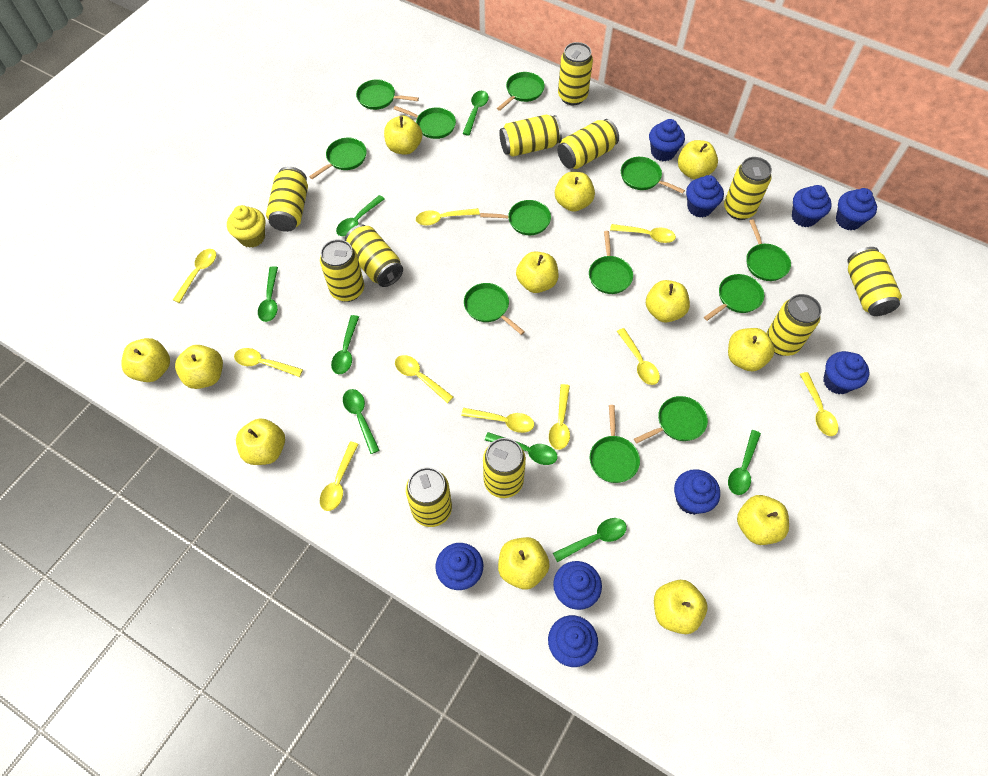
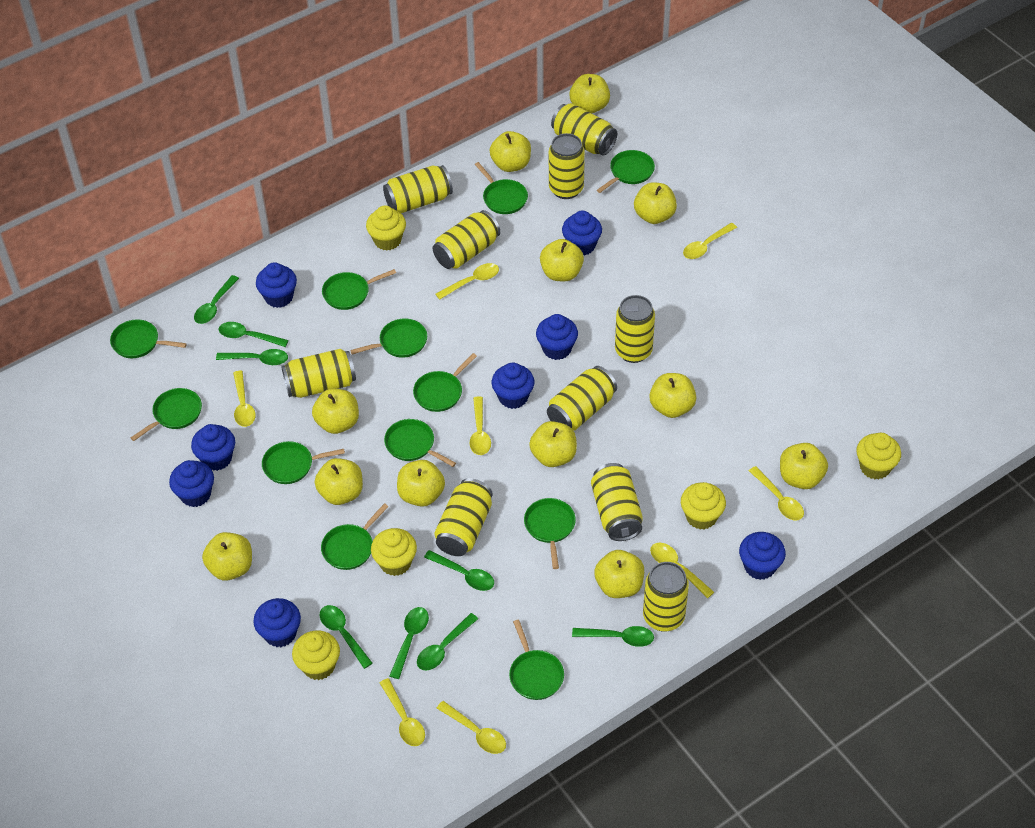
blue cupcake: [435,543,483,590] [548,615,598,667] [553,561,602,610] [649,119,685,161] [674,469,720,515] [686,175,724,218] [792,185,832,227] [823,351,869,394] [836,188,877,230] = 9 -> [169,460,214,507] [191,424,235,471] [253,598,301,647] [256,262,297,308] [492,363,534,409] [536,314,578,360] [562,211,602,255] [739,532,786,580] = 8
yellow can: [266,167,308,232] [320,239,364,302] [345,224,403,287] [406,467,452,527] [483,438,526,498] [499,115,562,157] [558,42,593,105] [558,119,619,169] [724,157,772,220] [766,294,822,356] [847,247,902,316] = 11 -> [281,349,356,398] [383,165,453,213] [433,210,500,269] [434,478,493,556] [547,366,617,431] [549,133,585,199] [551,103,617,156] [591,463,643,541] [615,295,655,363] [643,562,689,632] = 10
yellow cupcake: [227,205,265,248] = 1 -> [292,630,340,680] [366,206,406,251] [371,528,417,576] [681,482,726,529] [857,433,901,480] = 5
yellow spoon: [173,249,216,303] [234,348,303,377] [320,441,359,511] [395,355,453,403] [416,208,480,226] [461,408,534,433] [549,384,570,450] [610,224,676,243] [617,328,660,385] [800,372,838,436] = 10 -> [233,371,256,427] [380,678,425,746] [436,263,499,300] [437,701,506,754] [469,396,491,455] [650,543,714,598] [683,223,737,259] [749,466,804,520] = 8

